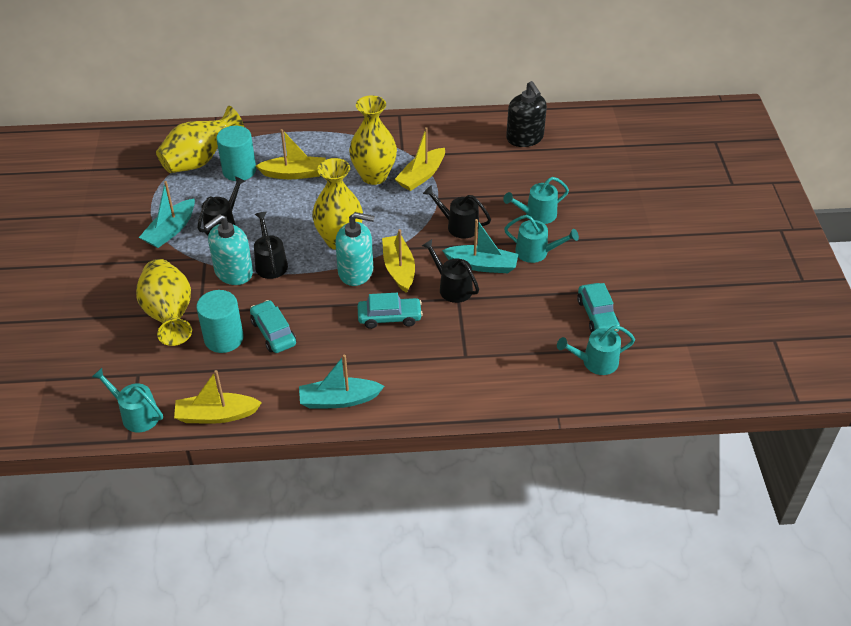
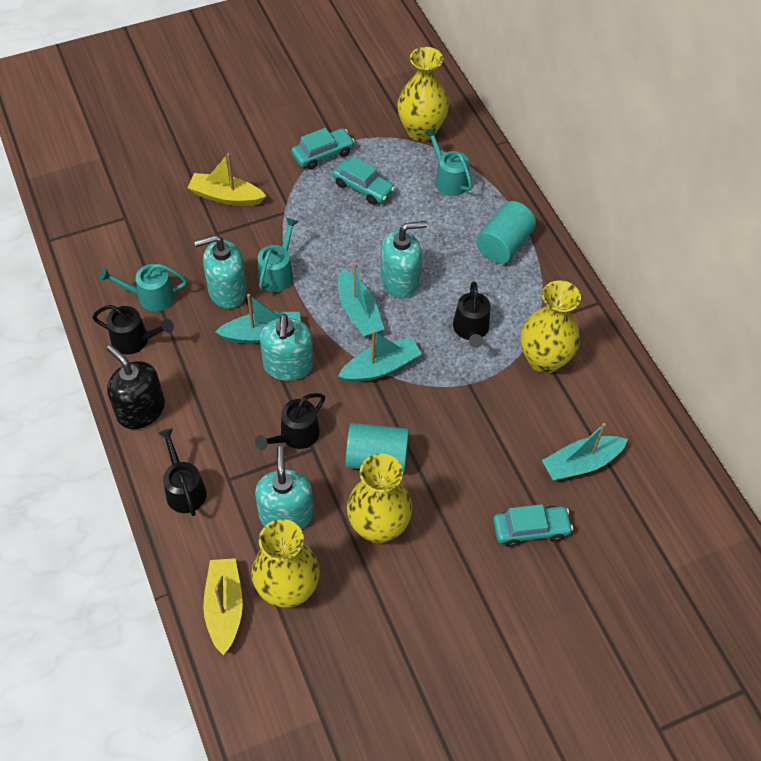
turquoise boat: [139,181,195,248] [299,355,385,409] [442,219,518,273] = 3 -> [215,294,301,344] [338,263,384,337] [338,330,422,382] [542,423,628,481] = 4
turquoise soap dispenser: [204,214,253,285] [335,212,375,286] = 2 -> [194,235,247,309] [255,446,314,529] [260,314,314,381] [380,221,427,298] = 4
turquoise watering can: [92,368,163,432] [503,177,569,224] [504,215,579,263] [557,325,635,375] = 4 -> [99,264,187,312] [258,218,299,292] [425,128,472,196] = 3
yellow boat: [174,370,262,424] [256,129,325,179] [382,229,415,293] [395,127,445,191] = 4 -> [188,153,266,206] [203,558,243,655] = 2

